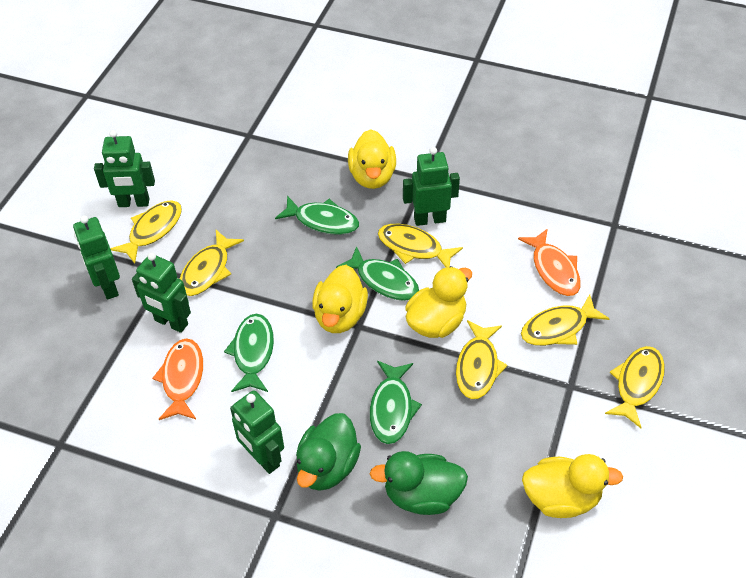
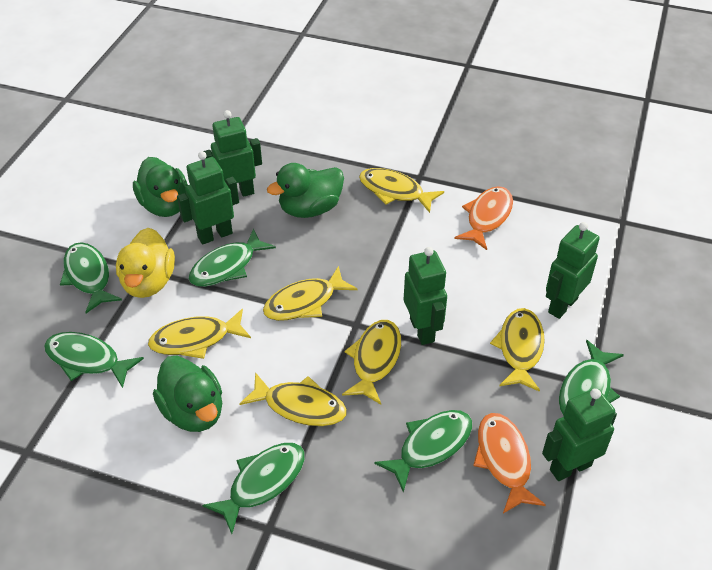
green duck: [296,413,361,491] [370,451,468,515] = 2 -> [133,157,188,217] [153,356,222,432] [267,163,344,218] = 3
green fish: [224,314,274,392] [275,196,359,235] [336,246,419,301] [370,361,422,444] = 4 -> [44,332,144,388] [60,242,122,313] [189,229,276,287] [202,443,305,534] [374,410,472,493] [559,340,624,415] = 6
yellow duck: [312,265,368,333] [348,129,396,189] [405,266,472,338] [522,454,623,518] = 4 -> [116,228,175,298] = 1

